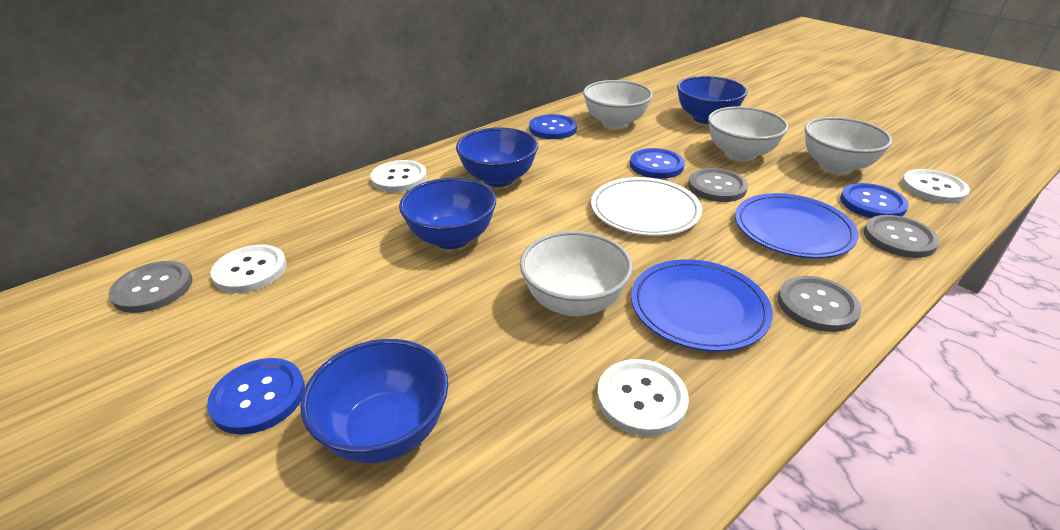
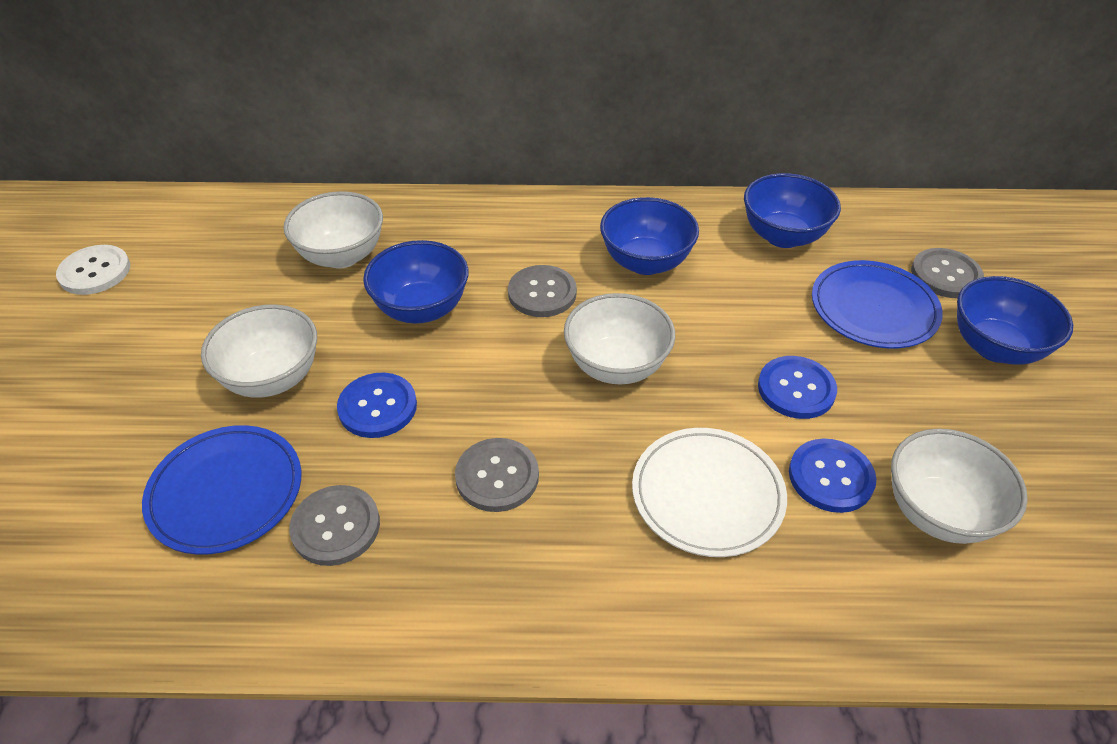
blue button: [207,358,305,435] [529,114,577,139] [630,148,685,179] [840,183,909,218] = 4 -> [337,373,417,438] [758,356,837,419] [789,438,876,513] = 3
white button: [210,245,287,293] [370,160,427,192] [597,359,689,436] [902,169,970,203] = 4 -> [56,245,130,295] = 1

